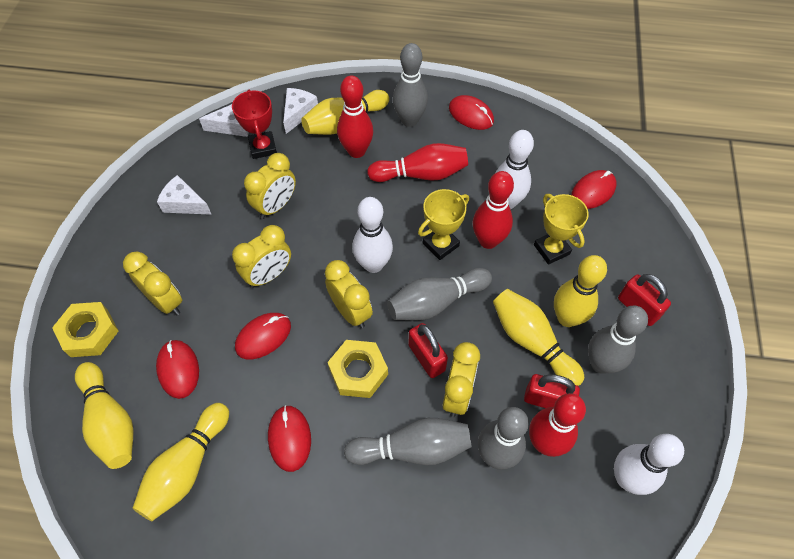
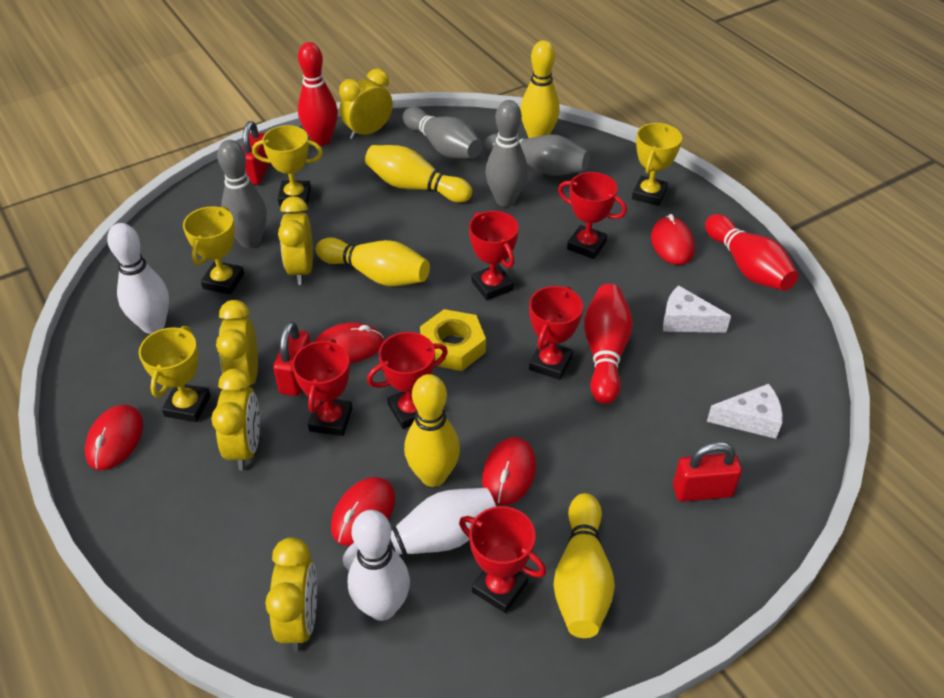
grey bowling pin: [344,418,472,465] [387,268,492,320] [393,43,428,127] [478,407,529,470] [588,306,648,374] = 5 -> [217,140,267,248] [403,107,482,159] [484,134,590,176] [485,100,528,207] = 4
red bowling pin: [337,75,373,158] [367,143,468,182] [473,171,514,249] [529,393,586,457] = 4 -> [298,42,338,146] [584,284,633,404] [705,214,798,291] = 3
red trophy: [232,90,277,159] = 1 -> [292,339,353,436] [367,332,448,429] [459,506,546,613] [469,211,519,300] [529,286,583,380] [558,172,627,259] = 6
white cheese: [157,175,212,215] [199,104,249,137] [283,88,318,134] = 3 -> [663,285,731,333] [707,384,783,439] = 2
yellow nut: [52,302,118,357] [328,340,388,398] = 2 -> [420,309,486,371] = 1
yellow trophy: [418,189,469,260] [534,194,589,265] = 2 -> [139,326,211,422] [183,206,244,295] [252,125,323,206] [632,123,682,206] = 4

